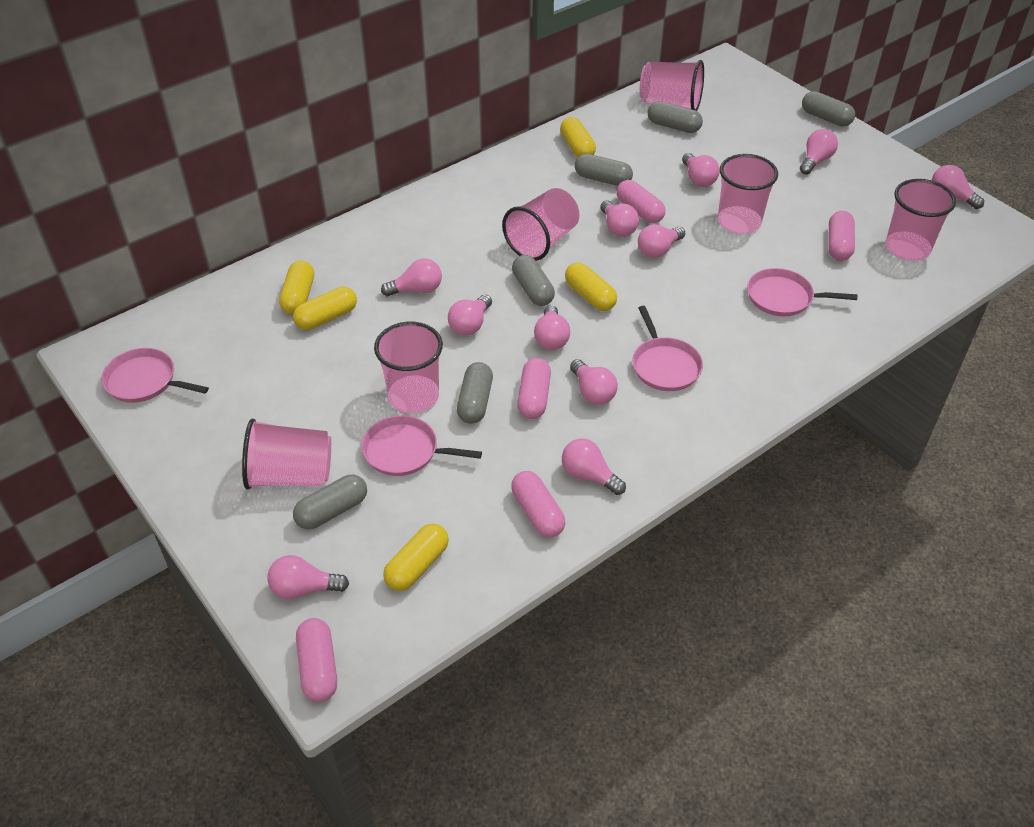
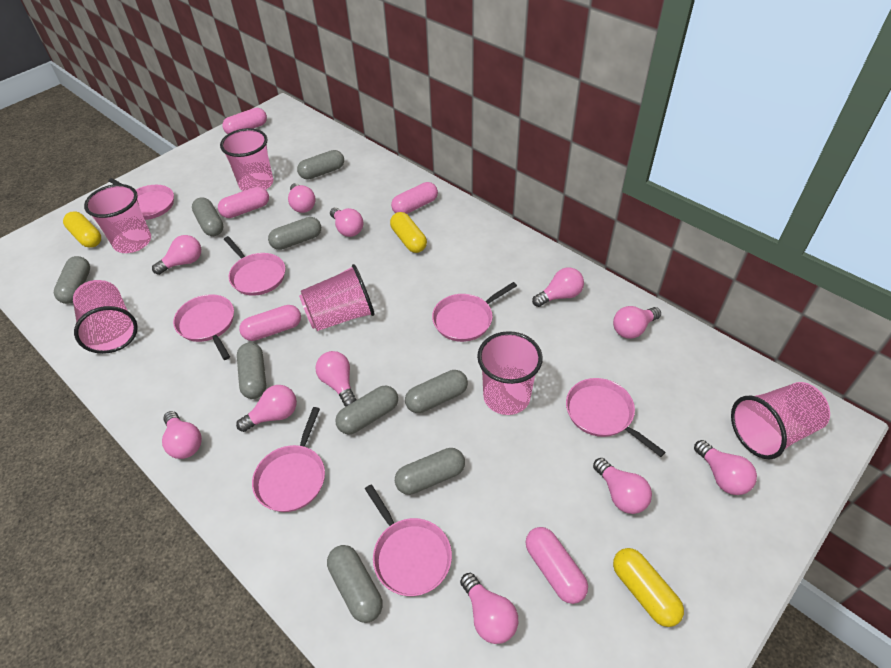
grey capsule: [293,475,367,530] [457,362,493,424] [512,255,555,306] [575,154,633,186] [648,101,703,133] [802,91,855,127] = 6 -> [54,256,90,304] [192,197,224,236] [237,342,266,399] [268,217,321,250] [297,150,344,180] [327,545,383,623] [335,386,398,434] [395,448,465,495] [405,370,468,413] = 9
pink pan: [101,348,209,403] [361,415,482,476] [632,306,703,391] [747,268,857,316] = 4 -> [108,178,174,220] [173,294,234,360] [224,236,285,296] [252,407,325,512] [365,484,452,596] [432,282,517,342] [566,378,665,457] = 7
yellow capsule: [279,261,314,314] [293,286,357,330] [383,523,449,591] [560,117,596,158] [565,263,617,311] = 5 -> [63,211,101,248] [390,212,427,253] [613,548,684,627] = 3

